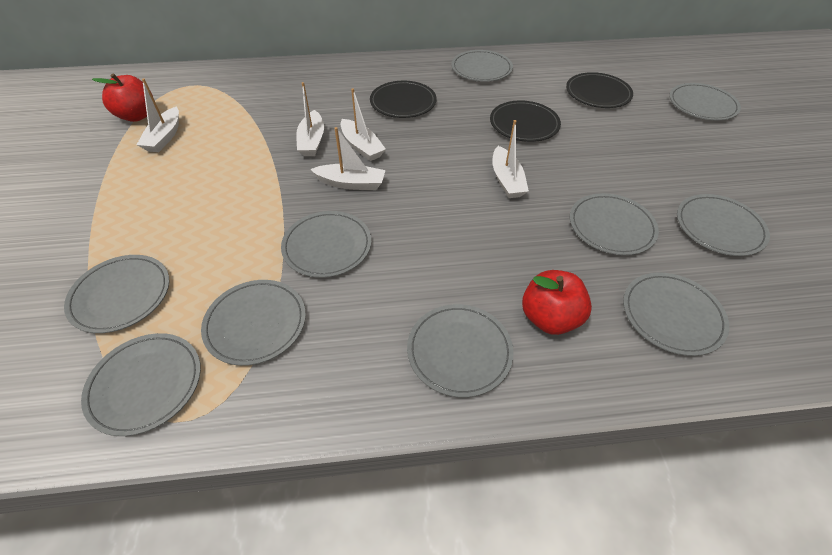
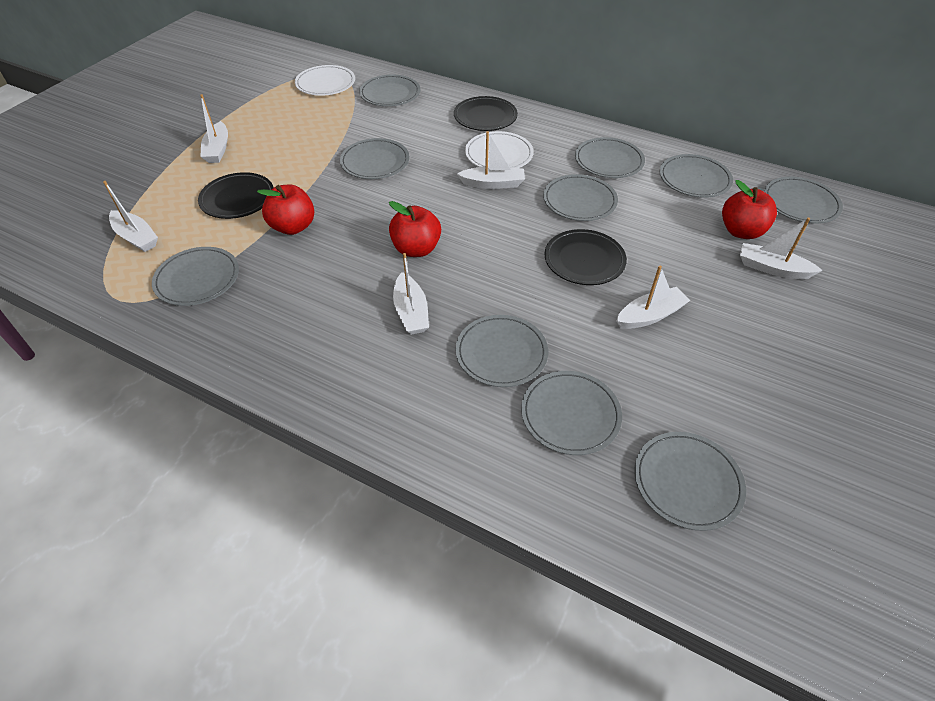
red apple: [92,73,153,122] [522,270,592,335] = 2 -> [257,184,314,235] [389,201,441,257] [722,180,777,239] = 3
white boat: [137,78,179,152] [296,82,324,156] [310,127,386,190] [341,88,386,161] [492,120,529,198] = 5 -> [103,181,158,252] [200,94,228,163] [393,253,429,335] [457,131,525,189] [616,266,690,329] [740,218,823,279] = 6
white plate: none = 0 -> [295,65,355,96] [465,131,534,168] = 2

